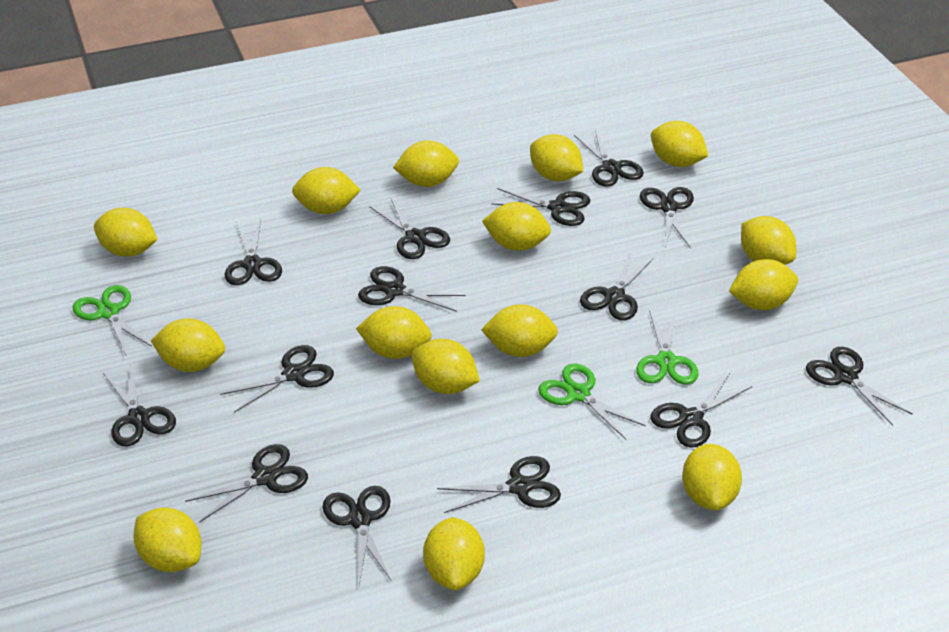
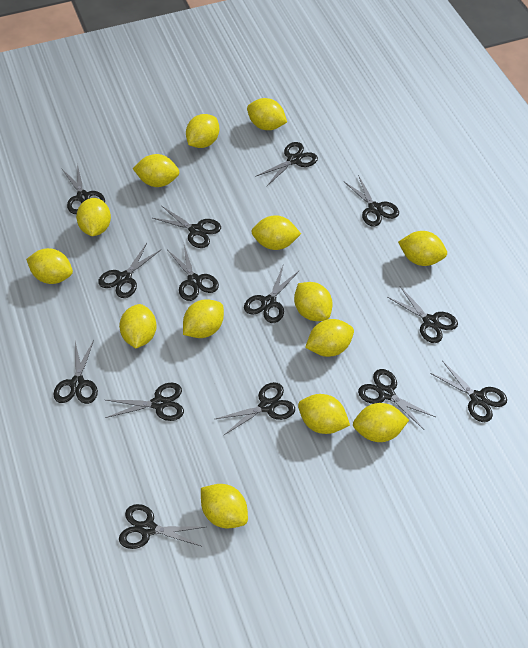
green scissors: [72,285,152,355] [538,363,646,440] [636,310,699,385] = 3 -> none = 0
yellow lemon: [94,208,158,257] [133,508,202,572] [150,319,225,372] [292,167,361,214] [356,306,432,359] [393,140,459,187] [411,339,480,394] [423,517,485,590] [481,304,558,357] [482,202,551,251] [530,134,583,182] [651,121,709,167] [682,444,742,511] [729,259,798,310] [741,216,796,265] = 15 -> [26,248,73,284] [76,198,111,236] [119,304,157,349] [133,154,180,187] [183,299,224,338] [186,114,219,148] [201,484,248,528] [247,98,287,130] [251,215,301,250] [294,282,332,321] [298,394,350,434] [305,319,354,357] [353,403,409,442] [398,231,447,266] = 14

